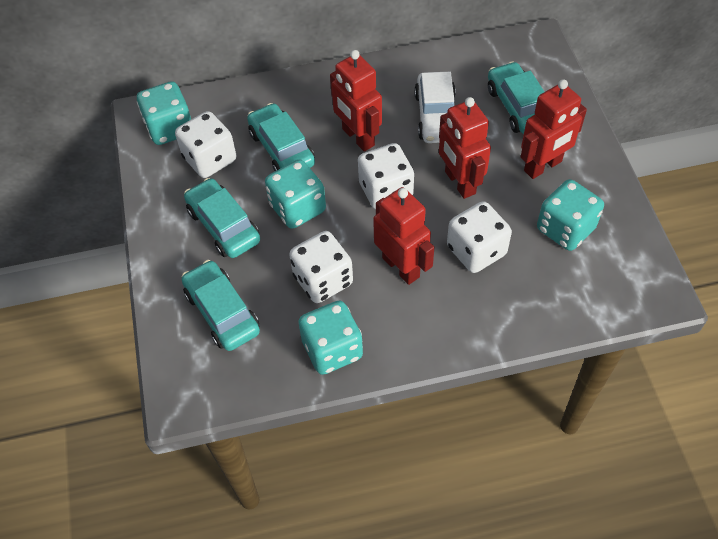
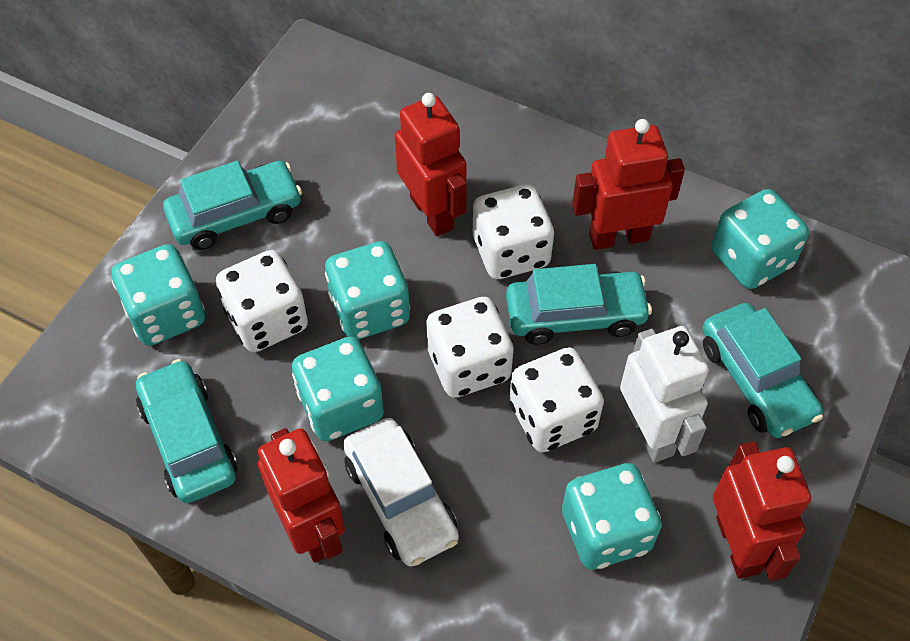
turquoise dice: [137,81,191,145] [265,159,326,229] [298,301,363,375] [537,179,604,251] = 4 -> [111,244,205,346] [292,337,384,441] [325,241,410,340] [562,463,662,570] [711,189,809,289] = 5
white robot: none = 0 -> [620,326,709,463] = 1

